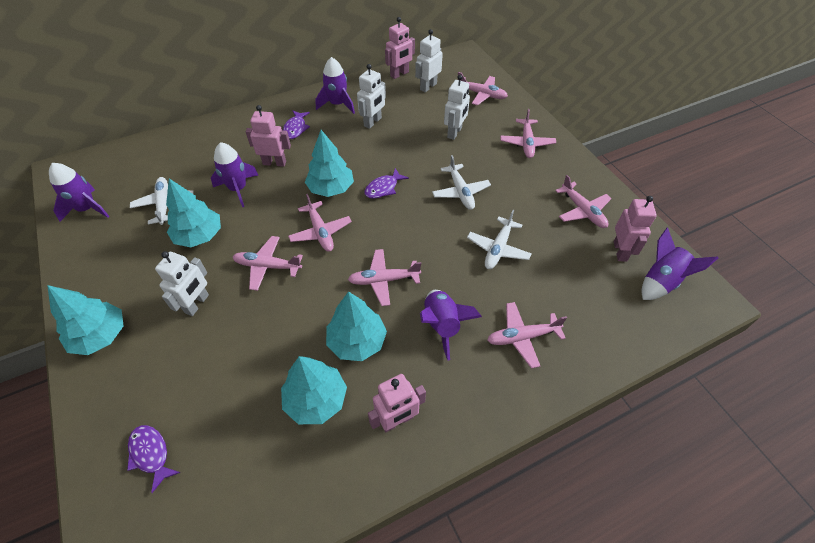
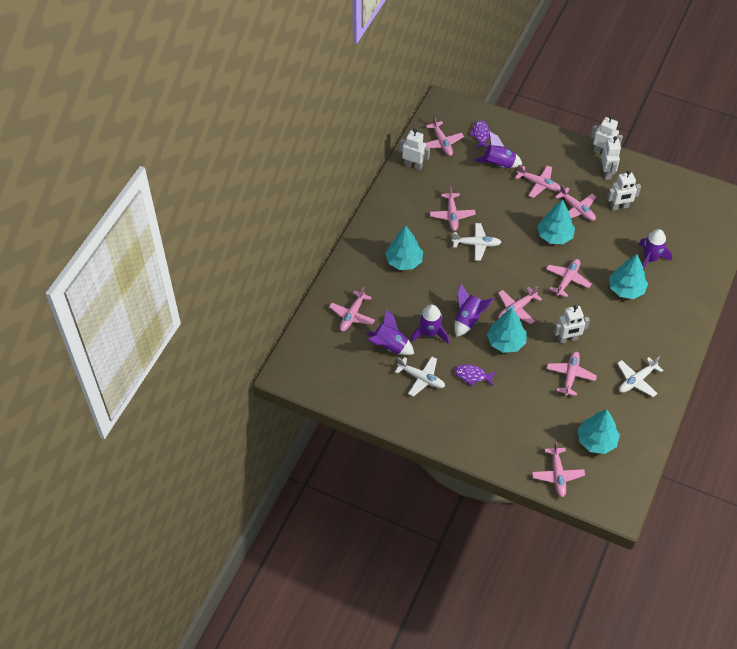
pink plane: [233,236,303,291] [288,194,352,252] [348,249,421,306] [458,72,508,106] [487,302,567,369] [500,109,556,158] [555,175,612,228] = 7 -> [329,286,375,332] [426,116,464,156] [430,186,476,231] [498,286,542,324] [515,165,561,198] [532,441,585,498] [546,259,591,298] [546,351,597,396] [555,184,596,221] = 9
pink robot: [246,105,291,167] [368,374,426,432] [385,17,415,79] [614,196,657,262] = 4 -> none = 0
purple fish: [127,425,181,493] [283,110,310,139] [365,168,409,199] = 3 -> [455,364,496,386] [469,120,490,148] = 2
white robot: [155,251,209,316] [357,64,386,129] [415,29,443,92] [444,75,470,140] = 4 -> [399,129,430,170] [554,305,590,344] [591,116,623,154] [601,136,621,180] [607,171,641,211] = 5

